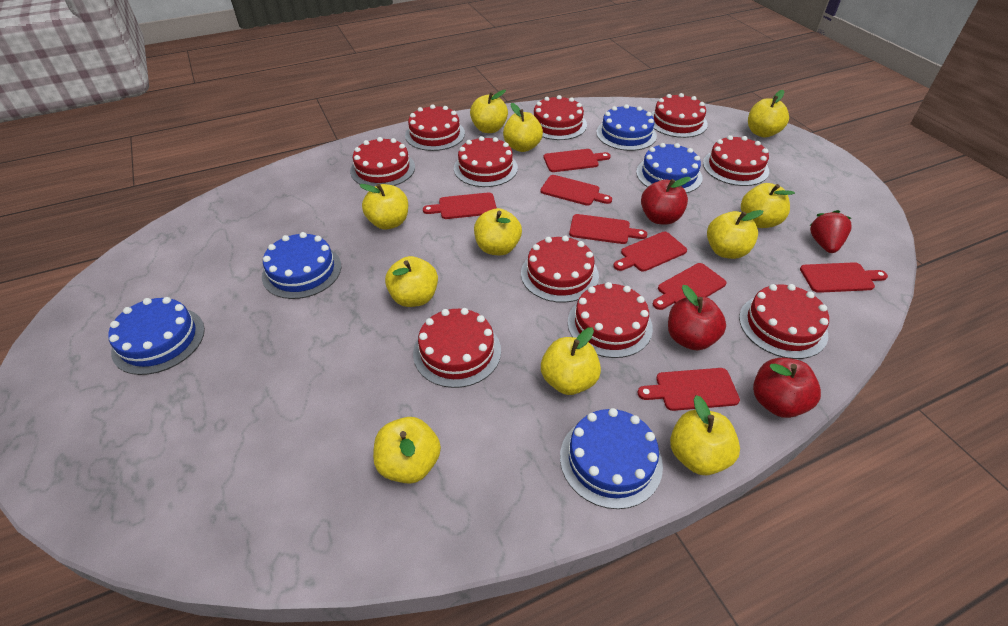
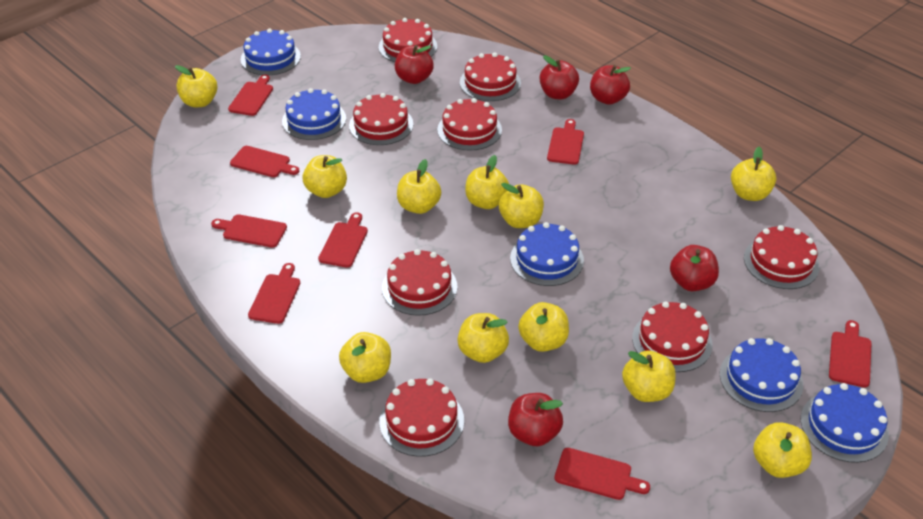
red apple: [641,177,691,225] [668,285,726,350] [753,358,821,418] = 3 -> [395,45,434,84] [508,393,563,446] [540,55,579,99] [590,65,631,105] [670,245,719,291] = 5
red cake: [350,137,415,187] [405,105,465,151] [413,308,501,388] [454,136,518,187] [521,235,599,303] [533,95,587,140] [568,282,653,358] [651,93,708,138] [703,135,769,186] [739,284,829,359] = 10 -> [349,93,413,145] [379,18,437,62] [379,378,464,457] [382,249,458,316] [437,98,502,151] [460,53,521,101] [632,301,713,372] [744,225,819,289] = 8
red strawberry: [809,210,852,253] = 1 -> none = 0

